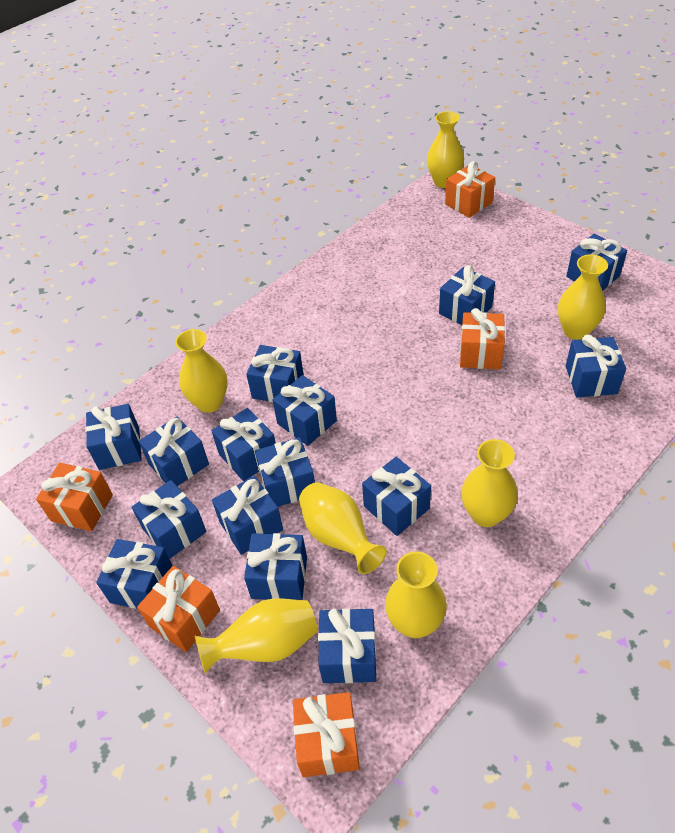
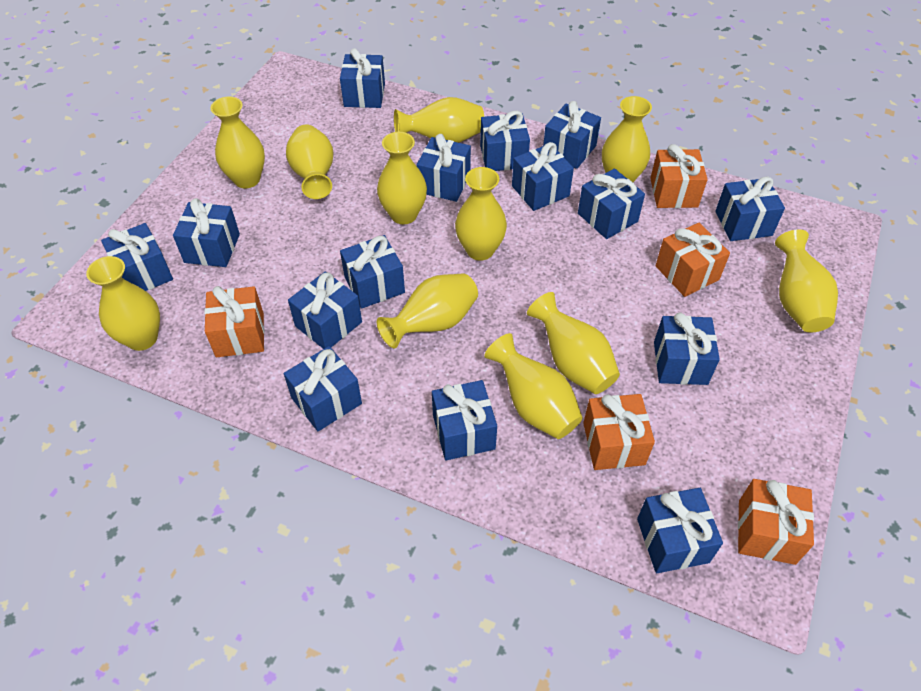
yellow vase: [175,329,228,413] [195,598,317,673] [299,482,387,574] [385,551,447,638] [427,111,464,188] [461,439,518,527] [558,254,608,340] = 7 -> [86,256,160,351] [210,97,265,188] [286,124,334,199] [377,132,427,224] [377,273,478,349] [394,97,484,143] [455,167,507,261] [484,333,583,439] [527,292,620,394] [602,96,652,182] [775,229,838,332] = 11

